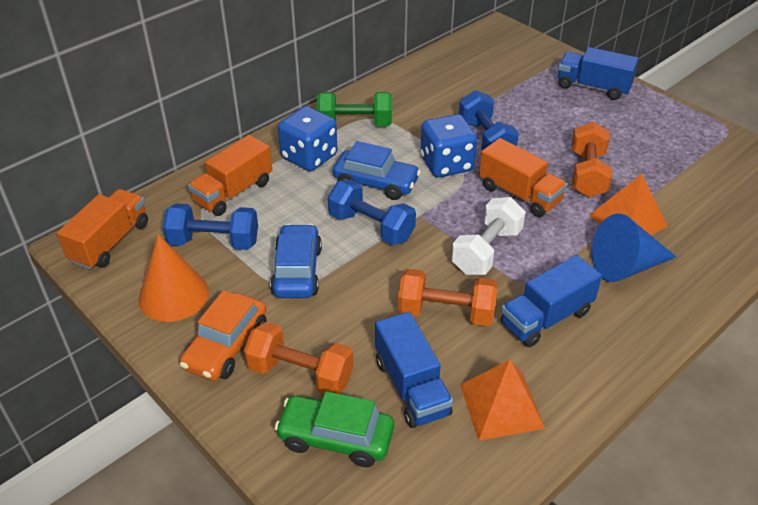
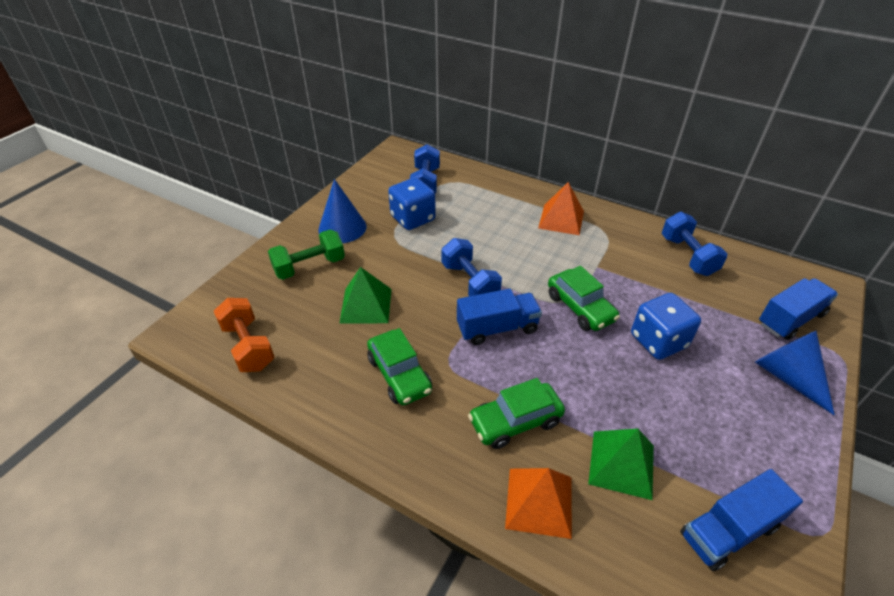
blue car: [270,224,322,298] [333,141,421,200] = 2 -> none = 0
blue cone: [591,214,676,282] = 1 -> [318,179,366,243] [755,331,835,415] = 2
green car: [274,391,394,467] = 1 -> [367,328,432,405] [468,378,565,449] [548,266,620,331] = 3
green pyramid: none = 0 -> [340,267,392,323] [588,429,654,500] = 2
orange car: [180,290,266,381] = 1 -> none = 0
orange cone: [139,234,209,322] = 1 -> none = 0
orange dumbbell: [244,322,354,394] [398,269,497,326] [572,122,612,197] = 3 -> [214,298,275,372] = 1
orange truck: [57,189,148,270] [188,135,272,216] [479,138,567,217] = 3 -> none = 0
white dumbbell: [452,197,526,275] = 1 -> none = 0

